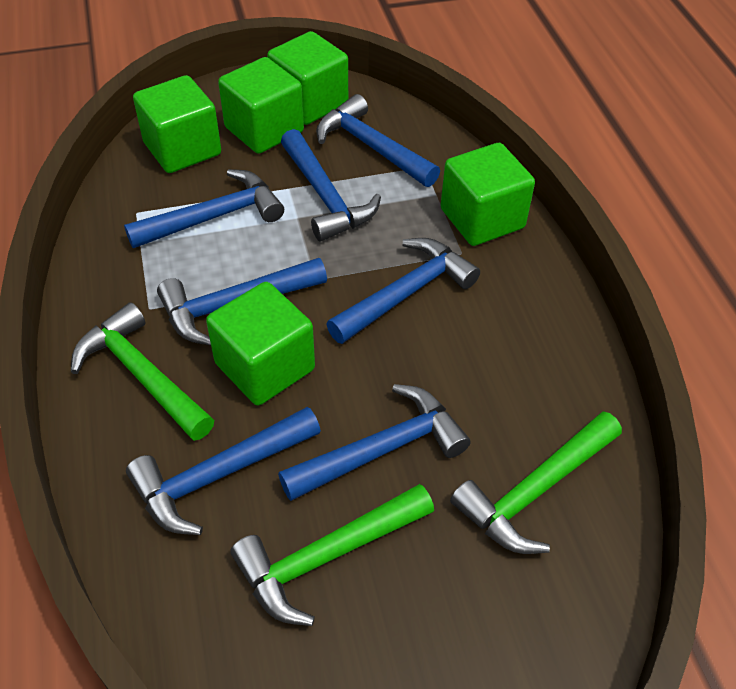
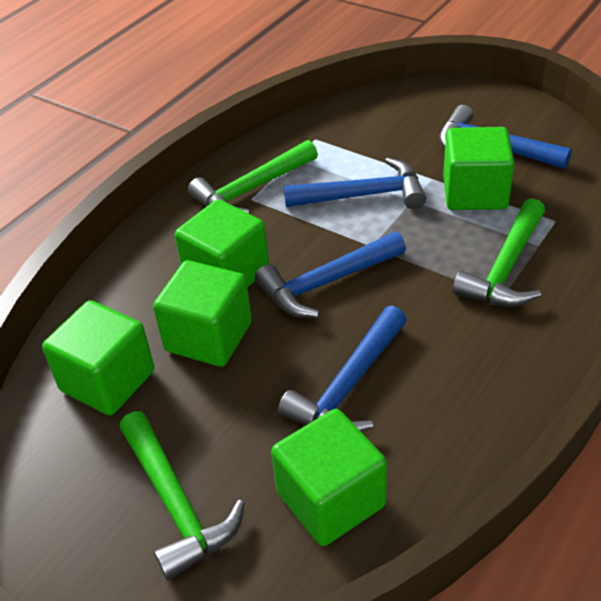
blue hammer: [124,169,284,248] [126,407,321,535] [157,258,327,345] [278,384,471,501] [281,129,381,241] [316,94,440,187] [326,238,480,344] = 7 -> [255,232,406,318] [278,306,407,432] [284,157,426,209] [439,105,572,169] = 4

